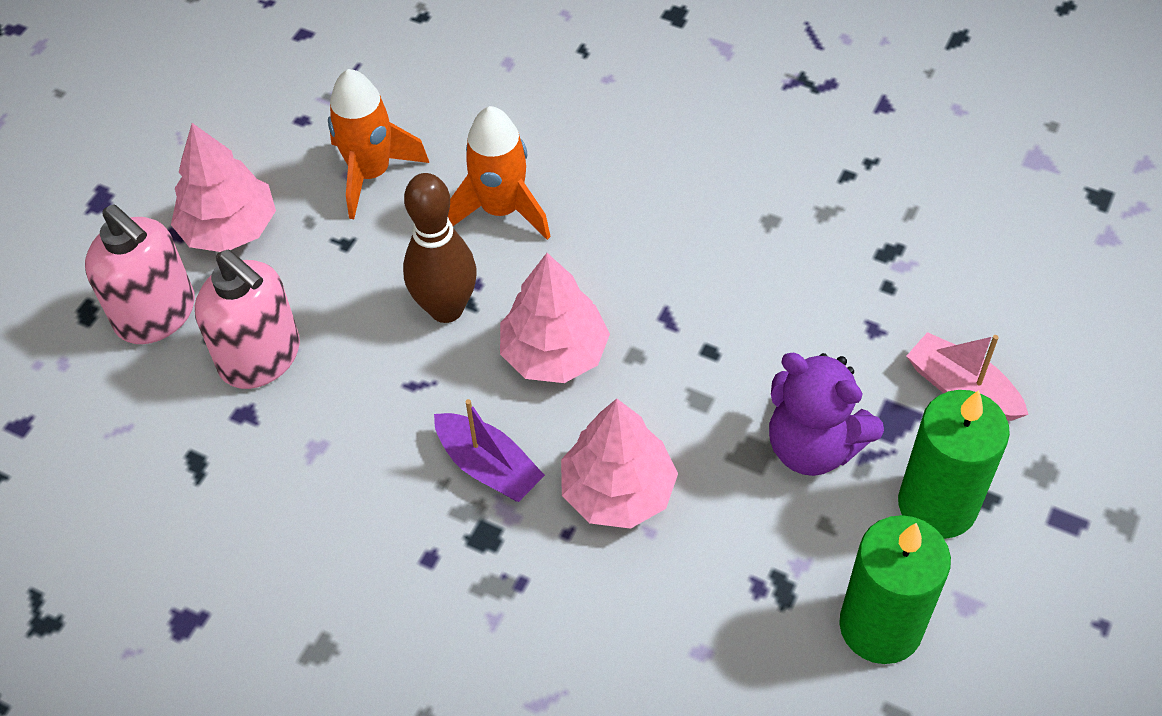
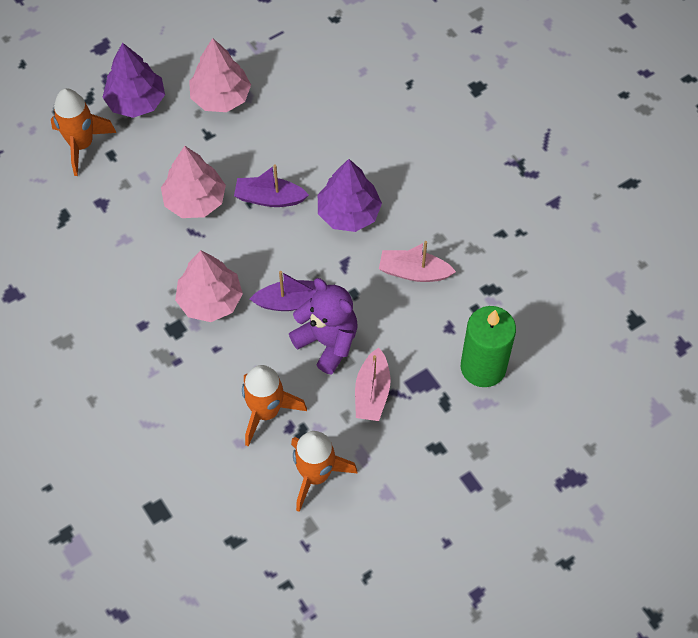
brown bowling pin: [403,173,477,323] = 1 -> none = 0
green candle: [839,515,951,664] [898,390,1010,539] = 2 -> [461,306,516,387] = 1
orange rocket: [328,69,429,219] [448,106,551,240] = 2 -> [51,88,117,176] [242,365,307,447] [291,431,358,512] = 3
pink boat: [907,332,1029,421] = 1 -> [355,348,390,421] [379,241,456,282] = 2
pink soap dispenser: [85,204,195,344] [195,250,300,389] = 2 -> none = 0
purple boat: [434,399,545,502] = 1 -> [234,164,309,207] [250,271,318,311] = 2
purple tree: none = 0 -> [103,43,165,118] [318,159,382,232] = 2

